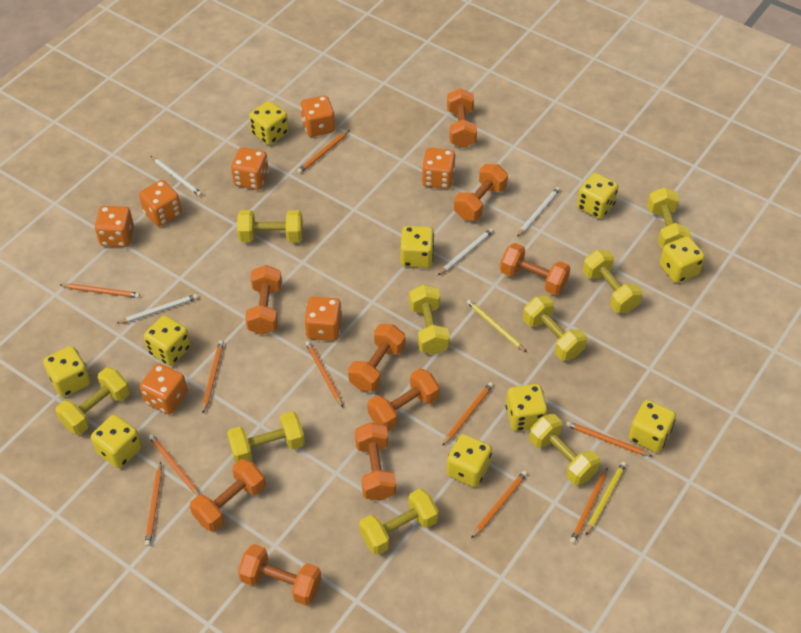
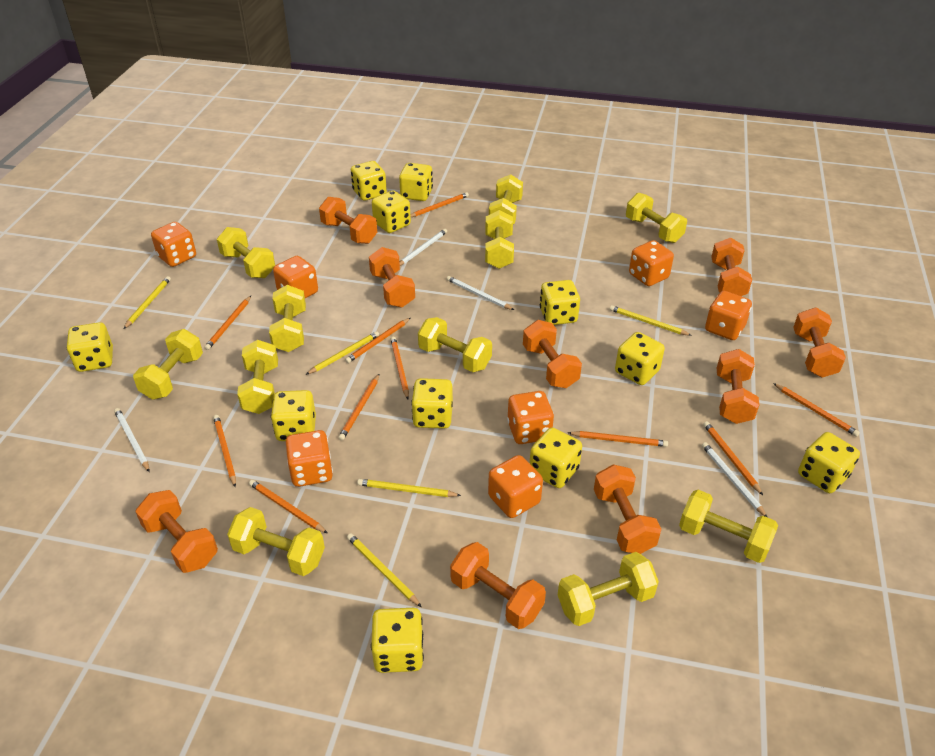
yellow dice: [43,346,91,397] [91,415,142,468] [144,315,191,366] [249,101,289,145] [400,226,434,268] [446,434,492,487] [506,384,548,431] [577,173,618,219] [629,400,676,453] [660,236,705,283] = 10 -> [67,322,113,372] [271,390,316,441] [351,161,387,201] [371,608,424,673] [372,191,411,233] [399,163,433,201] [411,378,453,429] [529,428,582,488] [540,280,580,325] [615,332,665,385] [798,432,860,493] = 11
yellow dumbbell: [55,367,130,435] [227,411,305,463] [237,210,303,242] [359,488,439,555] [409,284,450,355] [523,296,587,360] [529,414,600,485] [582,250,643,313] [647,187,691,249] = 9 -> [133,329,203,400] [217,227,275,278] [227,507,325,576] [237,340,278,414] [269,285,306,352] [418,317,492,372] [485,210,514,269] [489,174,523,224] [558,552,659,626] [626,193,687,243] [679,490,778,563] = 11
yellow pencil: [466,299,527,352] [586,462,627,535] = 2 -> [124,276,171,329] [306,331,379,375] [347,533,421,607] [357,479,461,497] [610,305,692,336] = 5

